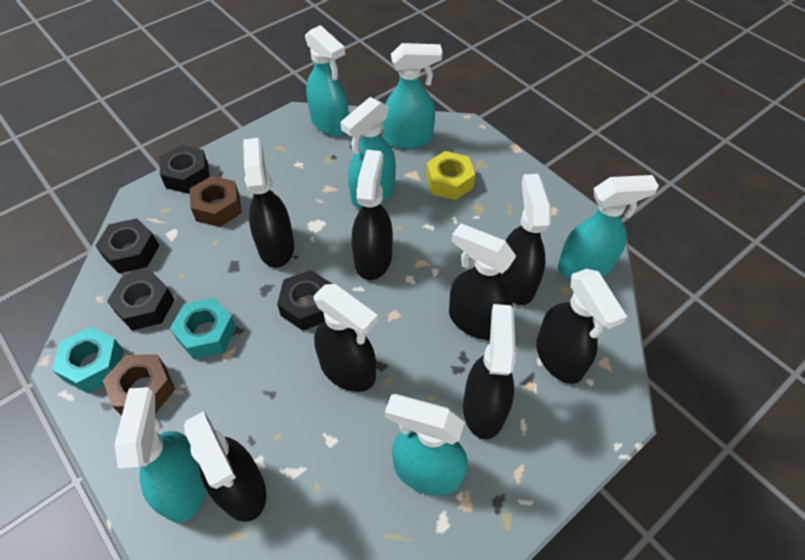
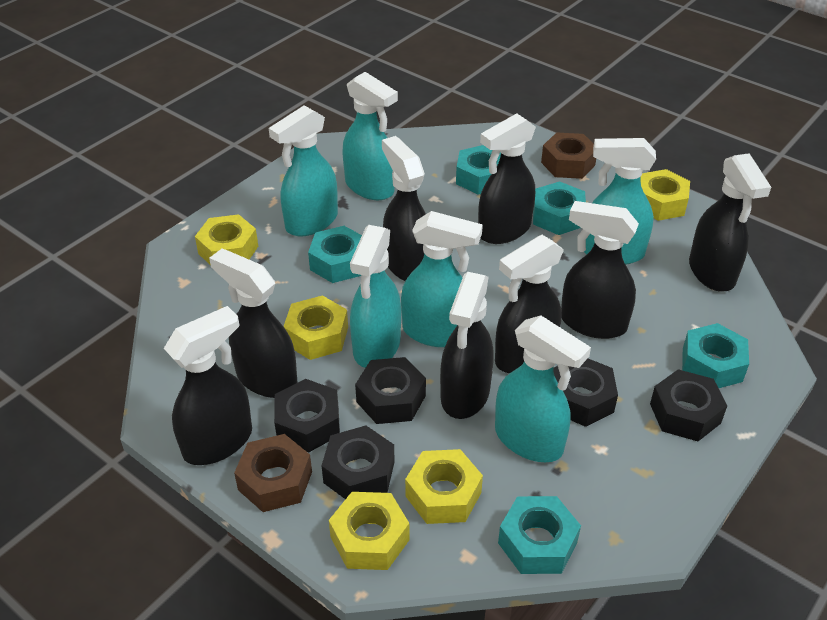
black nut: [95,218,159,273] [107,271,175,330] [159,145,210,194] [277,270,332,331] = 4 -> [274,379,340,452] [322,425,395,499] [355,357,426,424] [553,359,618,427] [650,369,727,441] = 5
turquoise nut: [52,327,124,393] [170,298,237,359] = 2 -> [308,226,362,283] [456,145,501,195] [498,496,581,574] [533,181,586,235] [682,323,749,388] = 5
yellow nut: [426,151,475,200] = 1 -> [195,214,258,264] [283,295,348,360] [329,492,409,570] [405,449,483,524] [640,169,690,221] = 5

